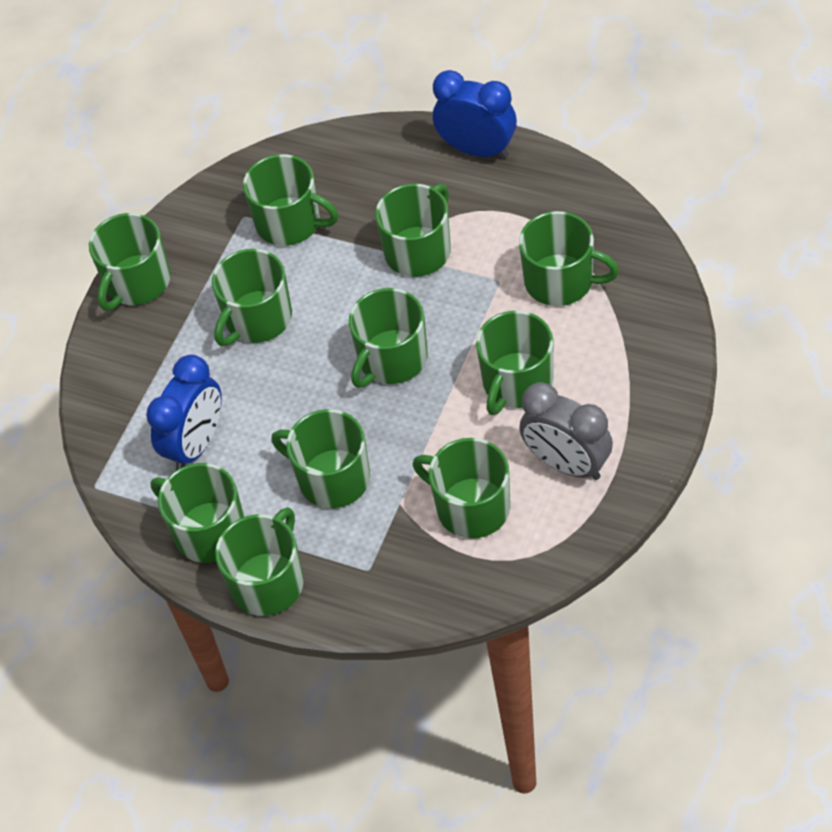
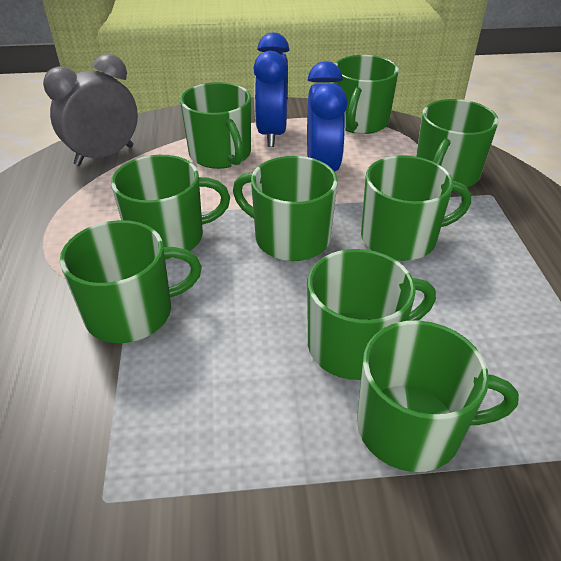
green mug: [89,213,171,311] [151,463,244,563] [212,249,292,346] [215,507,304,616] [243,154,339,246] [271,409,370,508] [349,288,428,388] [375,184,451,277] [413,438,510,539] [476,311,553,415] [519,211,619,306] = 11 -> [60,220,202,343] [111,155,230,259] [180,82,251,169] [233,156,338,261] [308,249,436,380] [333,55,399,134] [357,320,519,472] [361,155,471,261] [416,99,499,187] = 9

